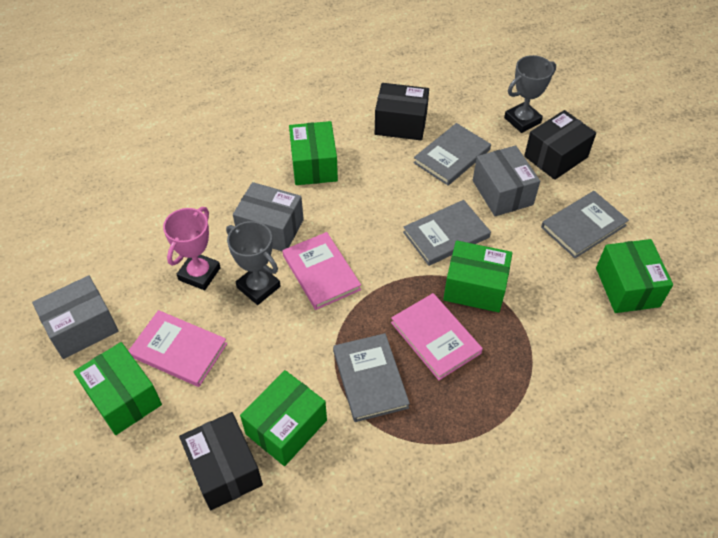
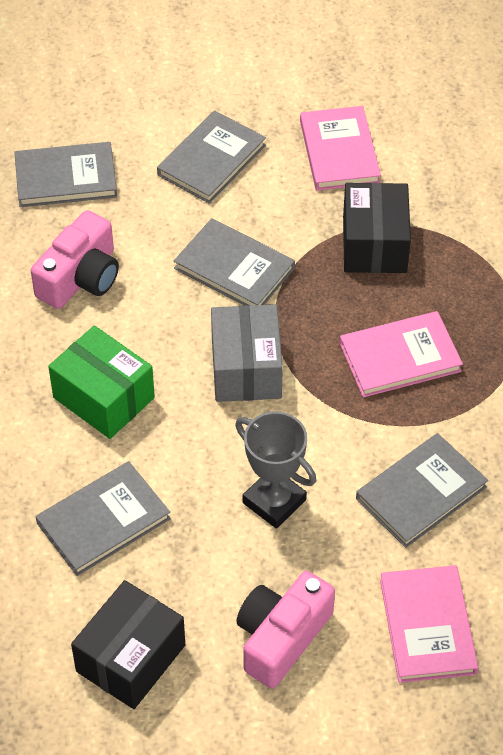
black box: [179,412,263,510] [375,83,429,140] [524,110,596,180] = 3 -> [71,580,185,709] [343,183,411,273] = 2
green box: [74,342,162,435] [240,370,327,466] [289,121,338,185] [443,241,512,312] [596,239,673,313] = 5 -> [48,325,155,439] = 1
grey book: [333,333,410,422] [403,200,491,266] [413,123,491,186] [541,191,629,258] = 4 -> [14,142,117,207] [36,461,171,576] [157,110,266,204] [174,218,295,306] [356,433,488,548] = 5
grey box: [32,275,118,359] [233,182,304,252] [473,145,540,216] = 3 -> [211,304,283,402] = 1
grey trophy: [226,221,280,305] [504,55,556,133] = 2 -> [235,412,316,528] = 1
pink camera: none = 0 -> [31,210,119,309] [236,571,335,688] = 2
pink trophy: [163,207,221,290] = 1 -> none = 0

